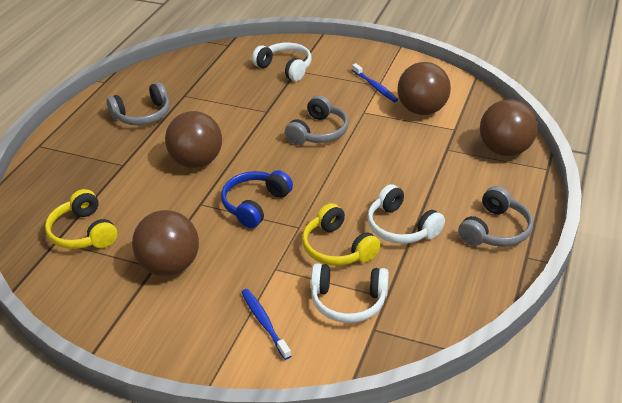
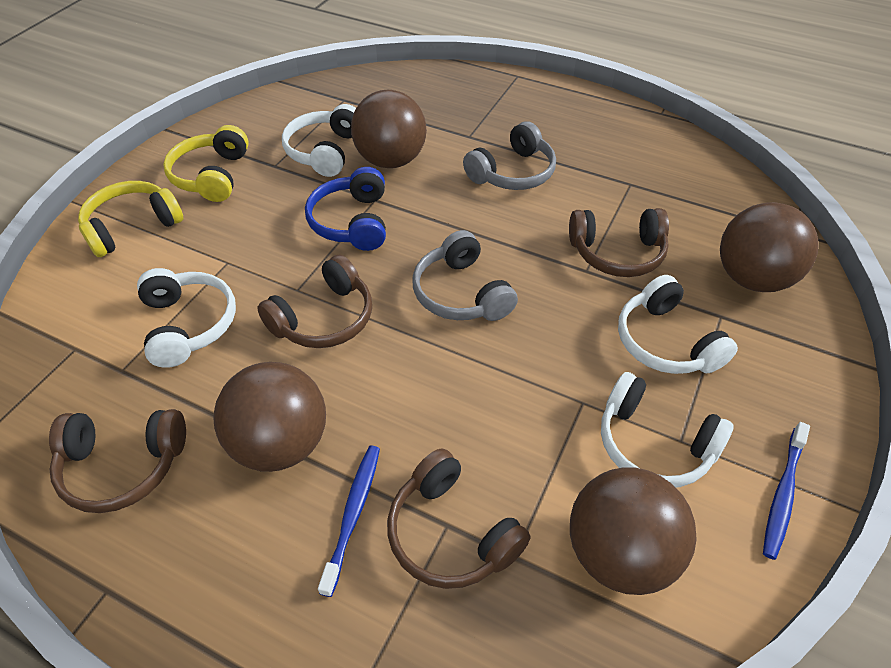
brown headphones: none = 0 -> [49,409,186,513] [257,255,372,348] [387,449,530,589] [569,208,669,277] = 4
grey headphones: [106,82,170,125] [285,95,349,145] [458,186,533,247] = 3 -> [412,230,518,321] [463,121,556,190] = 2
white headphones: [252,43,311,81] [311,263,389,323] [367,184,445,244] = 3 -> [137,268,236,368] [282,104,356,177] [601,372,734,487] [618,275,738,374] = 4

